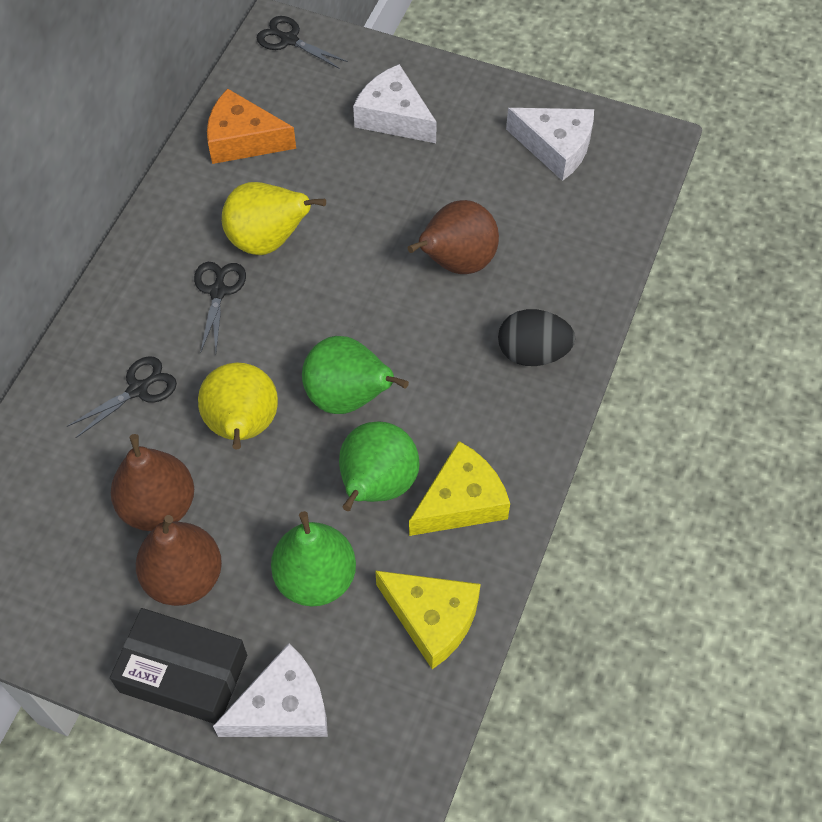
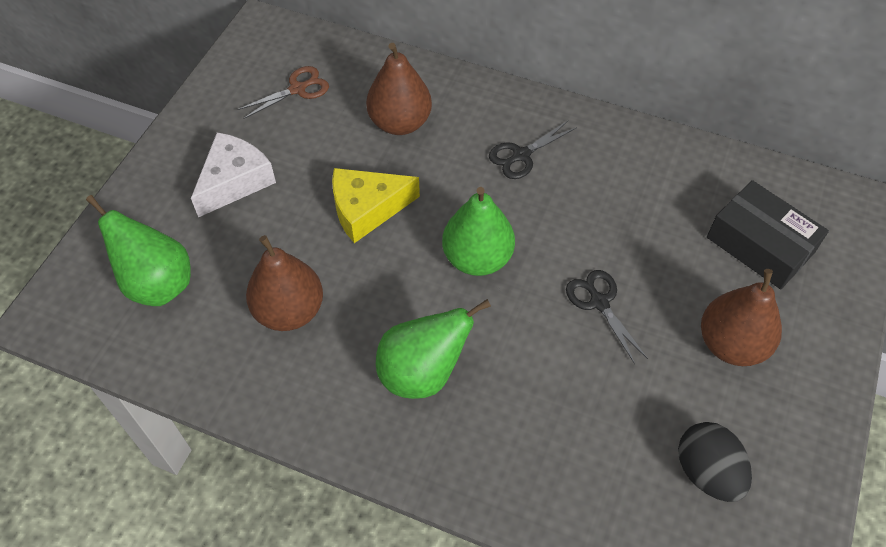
black scissors: [67,356,177,438] [194,262,246,353] [256,16,348,69] = 3 -> [489,121,577,179] [566,270,648,364] = 2
brown scissors: none = 0 -> [237,66,329,119] = 1
orange cheese: [207,89,296,164] = 1 -> none = 0
white cheese: [213,643,328,737] [353,64,437,143] [506,108,594,181] = 3 -> [191,132,276,217] = 1
yellow cheese: [375,571,481,669] [409,441,510,536] = 2 -> [332,168,420,243] = 1
yellow pear: [198,363,278,449] [222,182,326,255] = 2 -> none = 0

